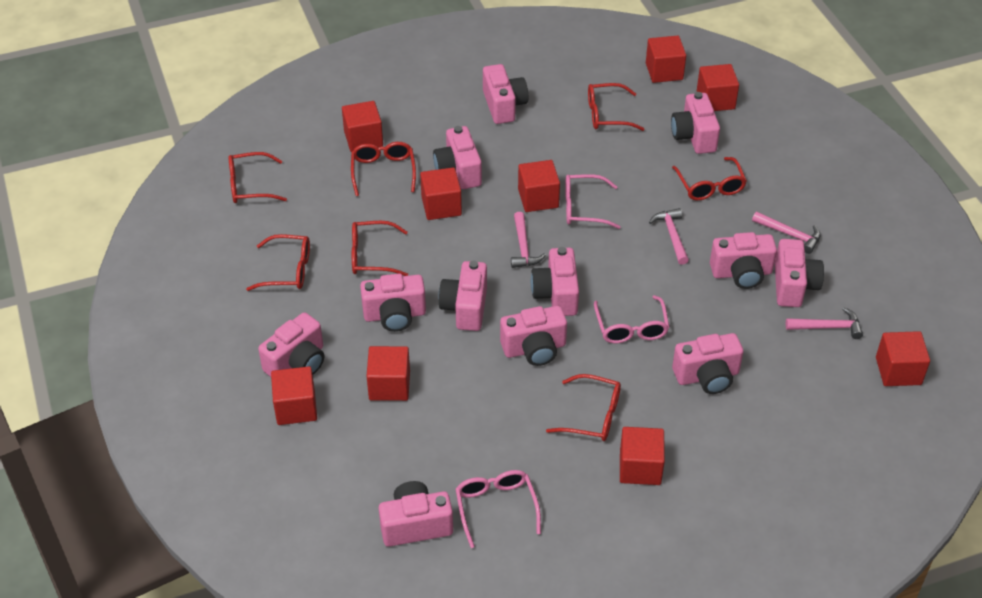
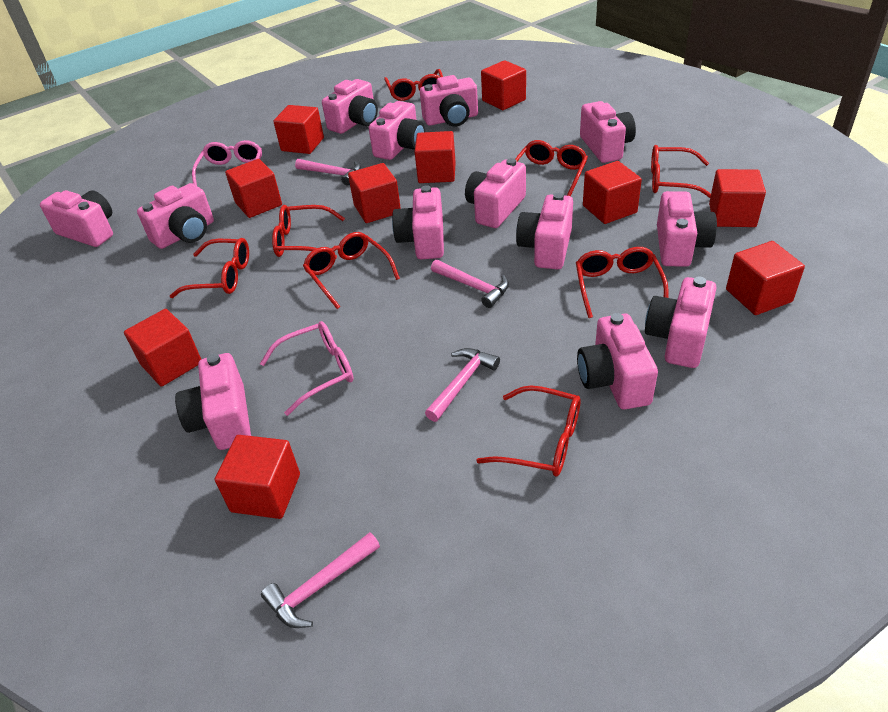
pink camera: [258,312,324,377] [360,274,426,332] [379,481,453,547] [433,126,482,189] [438,261,487,331] [483,64,528,124] [500,306,567,366] [531,247,579,316] [671,92,720,154] [672,333,743,394] [710,232,777,289] [775,239,824,307] = 12 -> [40,190,113,247] [137,183,214,249] [175,353,251,450] [322,79,378,134] [369,101,425,160] [392,185,444,259] [420,75,478,127] [465,158,526,228] [516,192,573,269] [577,313,658,409] [580,101,636,163] [645,277,716,368] [657,191,717,267] = 13
pink glasses: [456,470,541,548] [565,174,620,229] [594,295,669,343] = 3 -> [192,140,262,186] [260,321,354,416] = 2
red cube: [271,366,317,425] [342,101,383,152] [366,346,410,401] [420,167,462,220] [518,160,560,212] [620,427,665,485] [646,36,686,83] [697,64,739,111] [876,331,930,386] = 9 -> [124,309,201,387] [214,435,300,519] [225,159,282,218] [273,105,324,154] [348,163,401,223] [415,131,456,183] [481,60,526,110] [583,161,642,224] [709,169,766,227] [726,241,805,315] = 10
red glasses: [229,152,287,203] [246,234,310,291] [351,142,416,196] [352,221,408,276] [546,374,621,441] [588,83,644,131] [672,157,747,200] = 7 -> [170,238,249,298] [272,205,345,258] [303,232,400,309] [384,69,443,101] [476,385,581,477] [516,140,588,196] [576,247,669,318] [651,145,711,198] = 8

